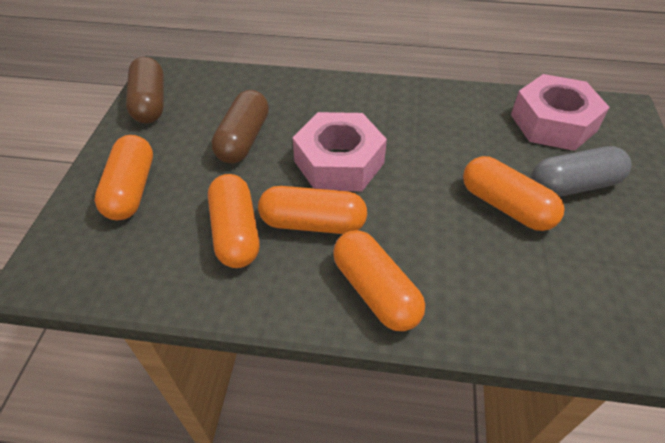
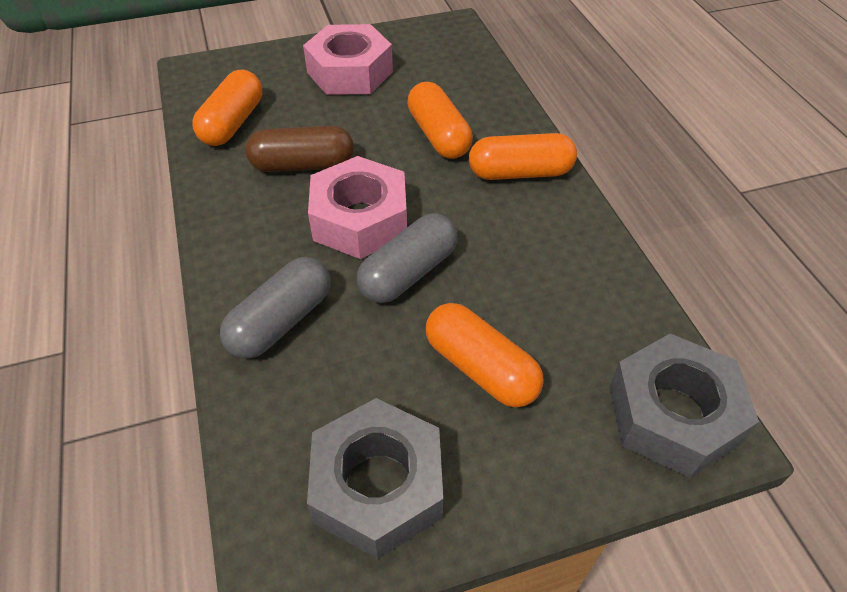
brown capsule: [126,57,164,123] [211,90,269,163] = 2 -> [245,126,354,172] = 1
grey capsule: [531,146,632,197] = 1 -> [220,257,330,358] [357,213,458,303] = 2
grey nut: none = 0 -> [307,398,443,559] [609,333,759,478] = 2
orange capsule: [94,135,153,220] [208,174,259,268] [258,186,367,234] [333,230,425,331] [463,156,565,231] = 5 -> [192,70,262,146] [407,82,473,159] [426,303,544,407] [469,133,577,180] = 4

